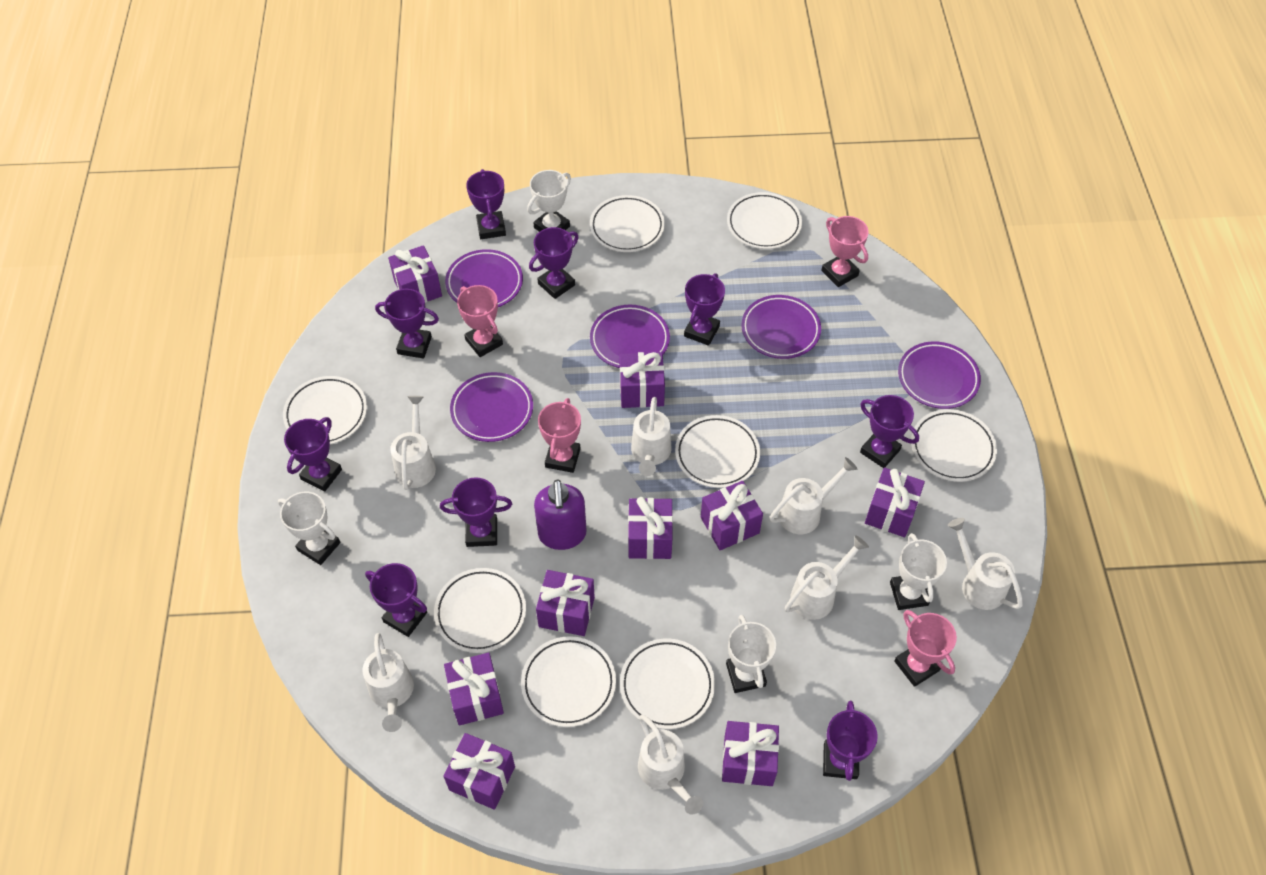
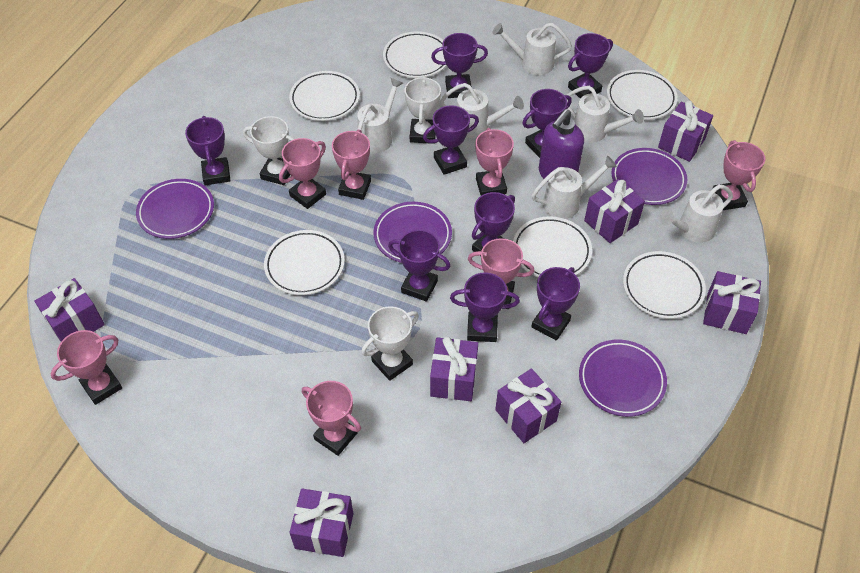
pink trophy: [457,285,503,357] [538,398,581,473] [821,216,869,287] [894,610,957,687] = 4 -> [50,330,122,405] [279,138,326,209] [302,381,361,456] [332,130,371,200] [468,238,534,309] [475,128,514,196] [712,140,765,210] = 7
purple gift: [388,245,442,303] [443,733,515,810] [444,653,504,726] [536,570,595,636] [619,352,665,408] [628,497,673,559] [701,481,763,550] [722,721,779,786] [865,468,925,537] = 9 -> [34,278,105,341] [289,489,353,557] [430,336,478,401] [495,368,561,443] [584,179,645,243] [658,101,713,162] [703,271,761,334] = 7
purple plate: [445,249,523,307] [450,372,533,442] [590,305,670,368] [741,295,821,359] [898,341,981,409] = 5 -> [136,179,214,239] [373,202,452,263] [579,340,667,417] [611,148,687,205] = 4
white plate: [283,376,367,445] [434,568,526,653] [521,636,616,727] [590,195,665,252] [620,639,715,729] [675,415,760,488] [727,192,802,249] [911,409,997,482] = 8 -> [264,230,345,295] [289,71,360,121] [383,32,447,78] [513,216,592,277] [607,70,678,120] [623,251,706,319] = 6
white trophy: [278,492,340,565] [527,170,571,232] [726,615,776,693] [890,533,947,610] = 4 -> [243,116,294,185] [361,306,419,381] [404,76,441,144] = 3
white watering can: [362,633,414,732] [390,396,436,490] [631,397,672,476] [638,715,703,815] [769,457,857,534] [785,535,869,620] [948,518,1023,610] = 7 -> [357,78,403,154] [440,83,524,138] [492,23,572,75] [532,155,617,219] [567,86,644,143] [660,185,733,243] = 6

